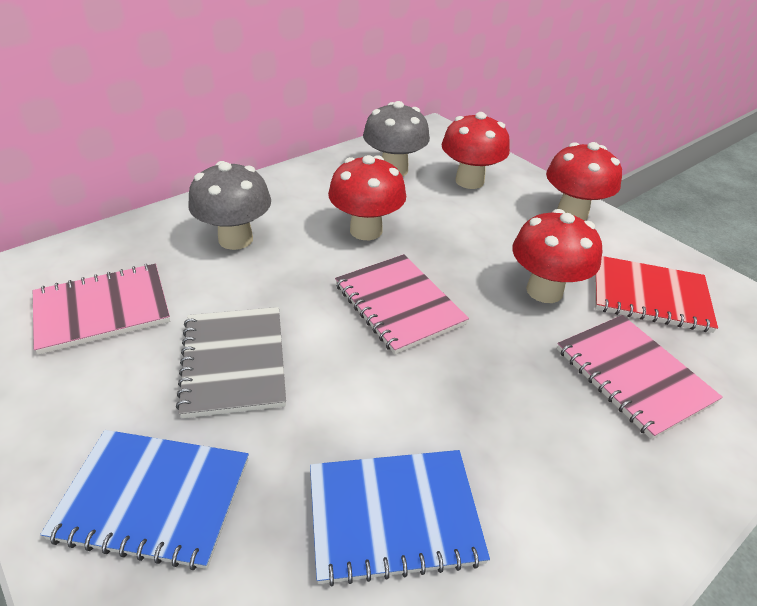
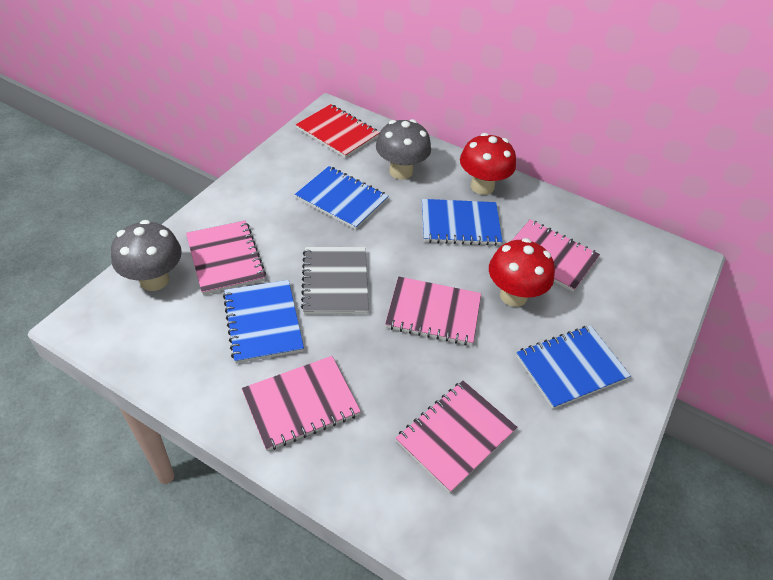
blue notebook: [40,430,249,570] [310,450,490,586] = 2 -> [223,280,304,364] [295,166,389,230] [422,199,503,246] [516,325,631,409] = 4
pink notebook: [33,264,170,355] [335,254,469,354] [557,315,723,440] = 3 -> [186,220,266,295] [242,356,361,451] [385,276,481,345] [396,381,517,493] [511,219,600,292] = 5
red mushroom: [328,155,406,240] [441,112,510,189] [512,209,602,303] [546,142,622,221] = 4 -> [460,133,516,195] [489,238,555,307] = 2

